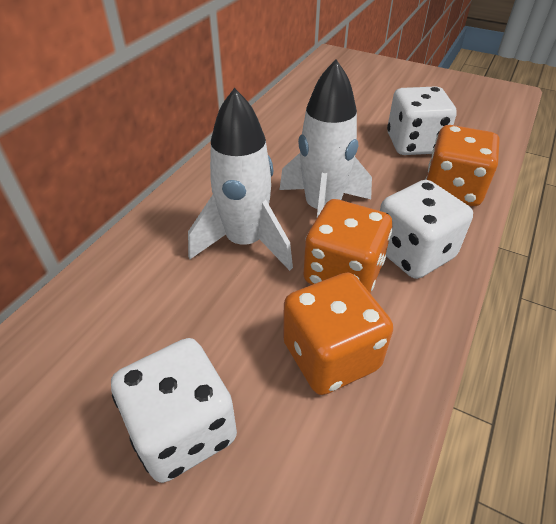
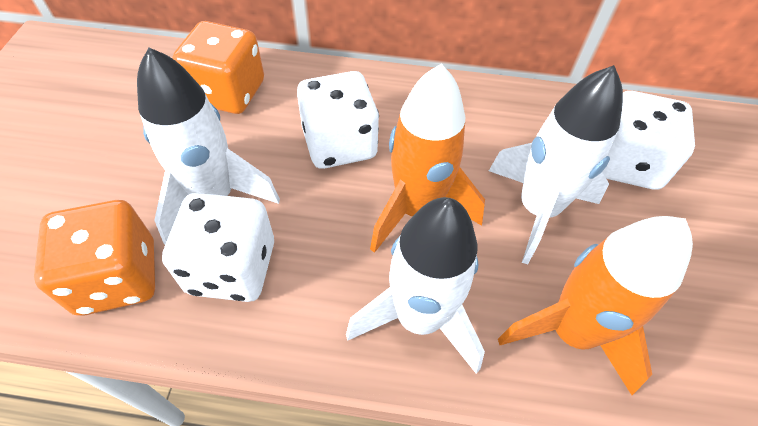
orange dice: [283,273,393,395] [303,199,392,293] [425,125,500,206] = 3 -> [34,200,155,316] [173,21,264,114] = 2
orange rocket: none = 0 -> [370,64,485,253] [498,216,693,395] = 2
white rocket: [188,88,293,271] [279,60,372,217] = 2 -> [137,47,280,245] [346,197,485,374] [489,65,623,264] = 3

